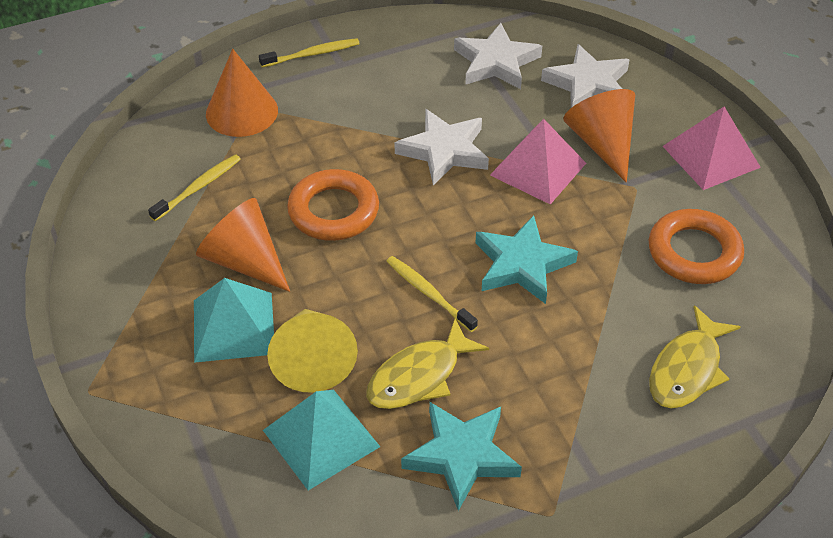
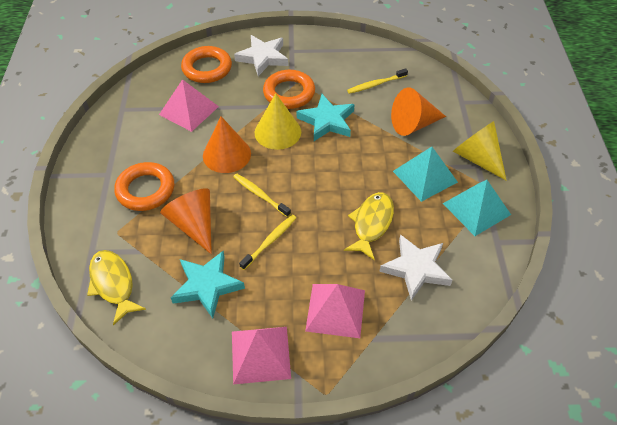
orange ring: [287,169,379,241] [649,209,744,284] = 2 -> [114,162,174,211] [181,46,232,83] [263,70,315,109] = 3
pink pyramid: [490,119,586,204] [663,107,761,190] = 2 -> [159,79,219,132] [232,327,291,384] [305,284,365,338] = 3
white star: [395,109,489,186] [454,23,542,89] [541,44,630,108] = 3 -> [234,35,289,76] [380,234,453,301] = 2
yellow cone: [267,309,358,393] = 1 -> [255,93,301,150] [453,121,507,181] = 2

